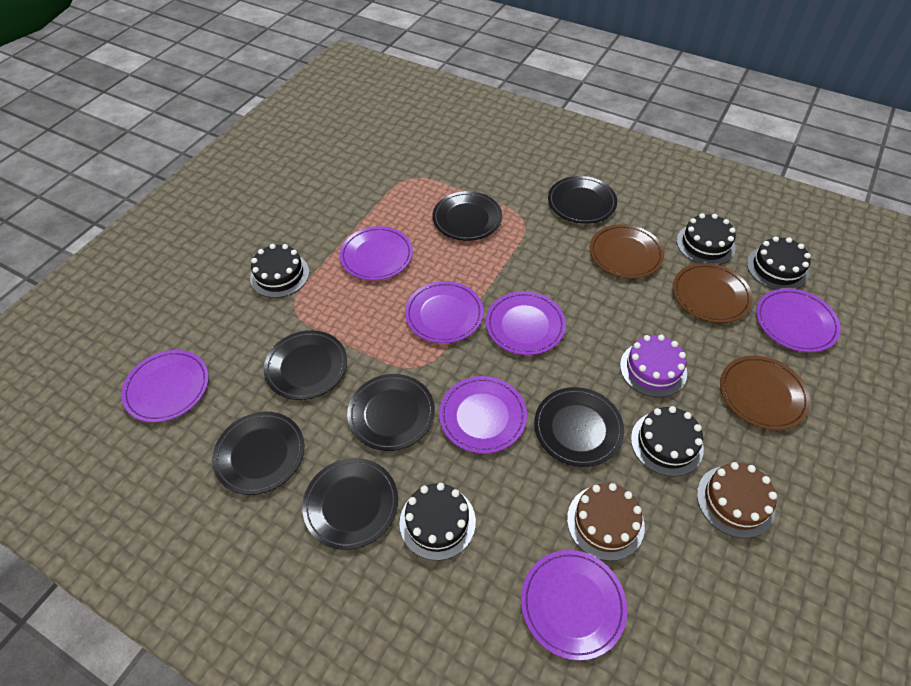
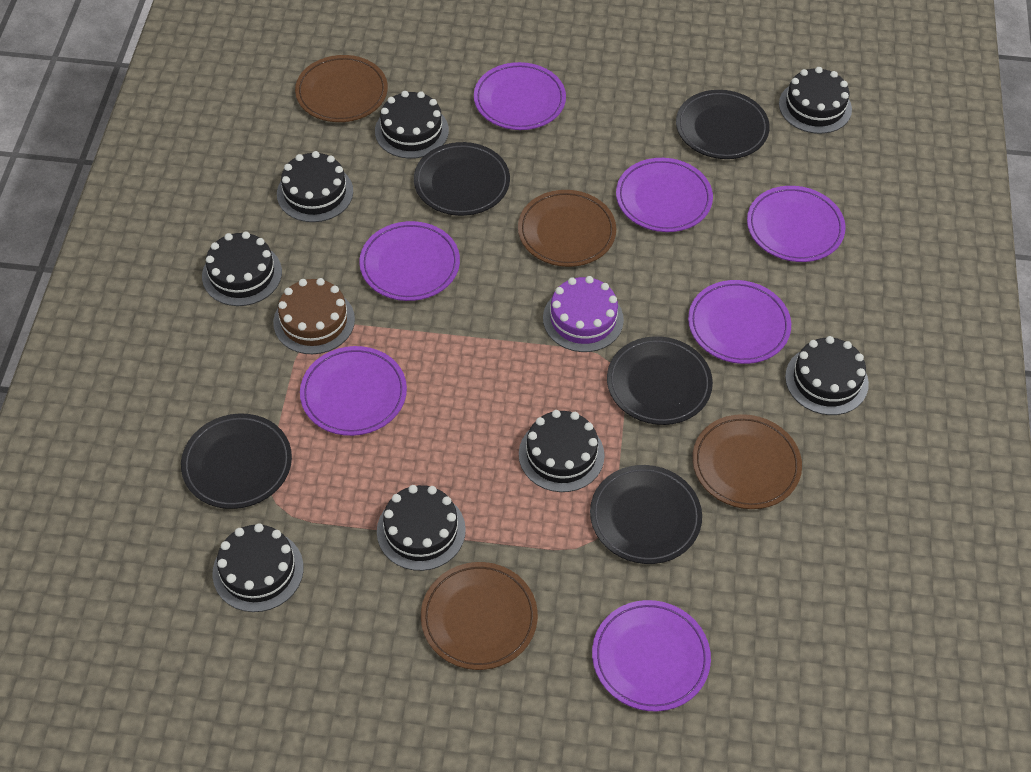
black cake: [250,244,309,298] [400,483,476,560] [631,406,704,477] [677,213,736,265] [747,236,811,290] = 5 -> [202,232,282,306] [212,523,304,612] [277,151,353,222] [375,91,449,159] [377,485,466,571] [519,410,605,492] [779,67,852,134] [785,336,869,415] = 8
black plate: [212,412,304,495] [264,330,347,400] [302,458,398,550] [347,374,435,451] [432,191,502,241] [534,387,624,467] [548,176,617,224] = 7 -> [181,414,292,509] [414,142,510,216] [590,465,702,564] [607,336,713,425] [676,90,770,159] = 5
brown cake: [567,483,645,561] [697,462,777,538] = 2 -> [273,278,355,354] = 1
brown plate: [590,224,664,279] [673,263,753,323] [720,356,810,430] = 3 -> [295,55,388,122] [421,562,538,670] [518,190,616,267] [692,414,802,509] = 4

